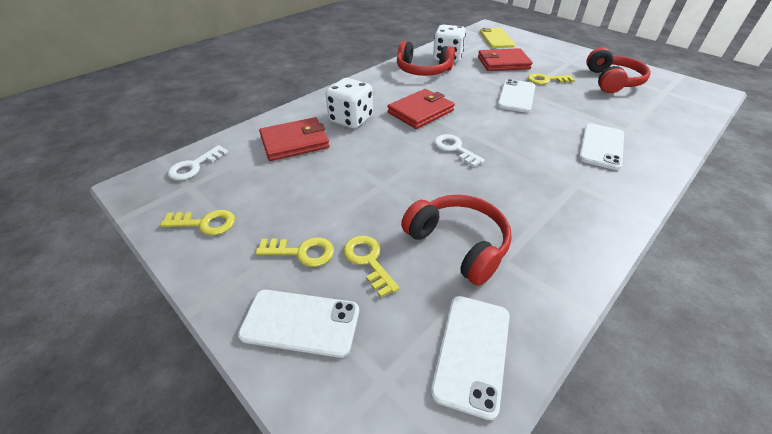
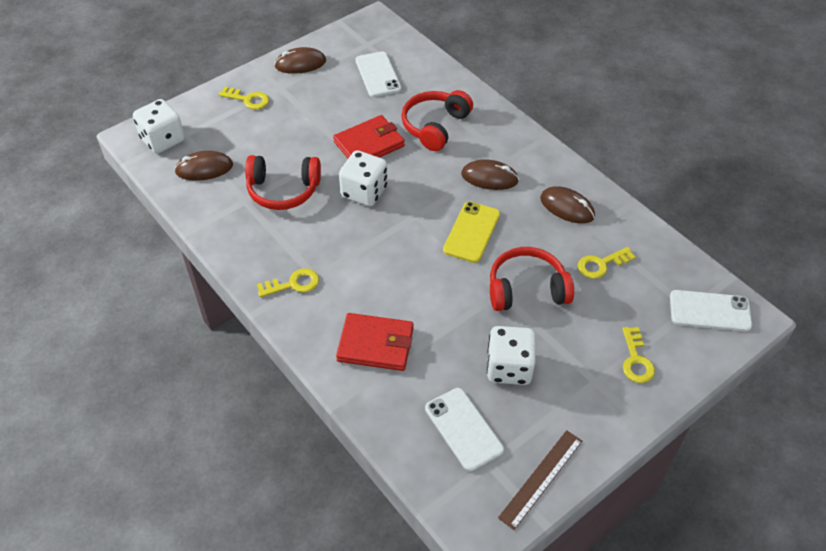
brown mouse: none = 0 -> [174,151,233,181] [274,47,326,74] [461,160,519,190] [540,187,595,224] = 4
brown ruler: none = 0 -> [498,430,582,530] = 1
red wallet: [259,117,330,161] [387,89,455,129] [478,48,532,71] = 3 -> [333,115,405,158] [336,313,414,371] = 2
white dice: [325,78,373,129] [433,25,466,63] = 2 -> [133,99,185,154] [339,150,388,206] [487,326,536,385] = 3
white key: [168,145,228,180] [434,134,485,167] = 2 -> none = 0
white phone: [238,290,359,358] [431,296,510,420] [497,79,535,113] [579,123,624,170] = 4 -> [355,51,401,97] [425,388,504,471] [670,290,752,331] = 3

